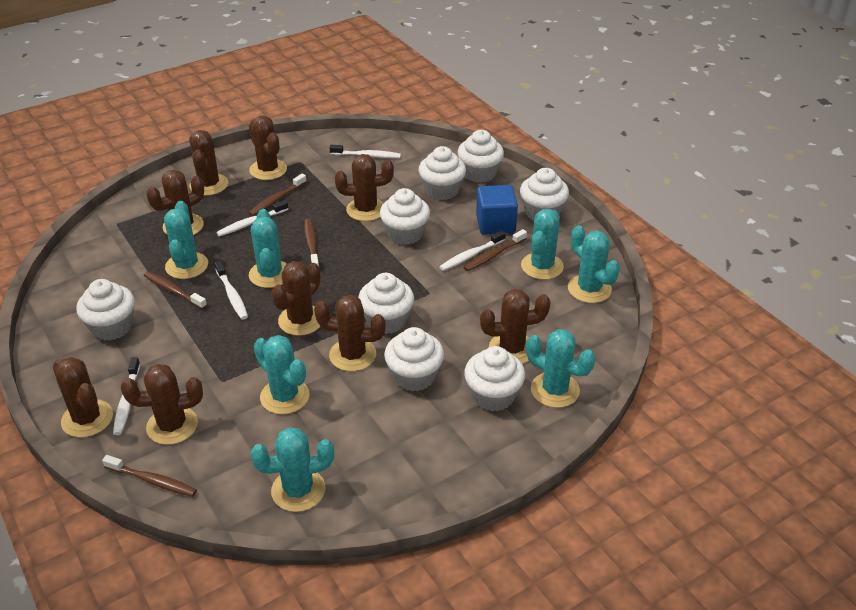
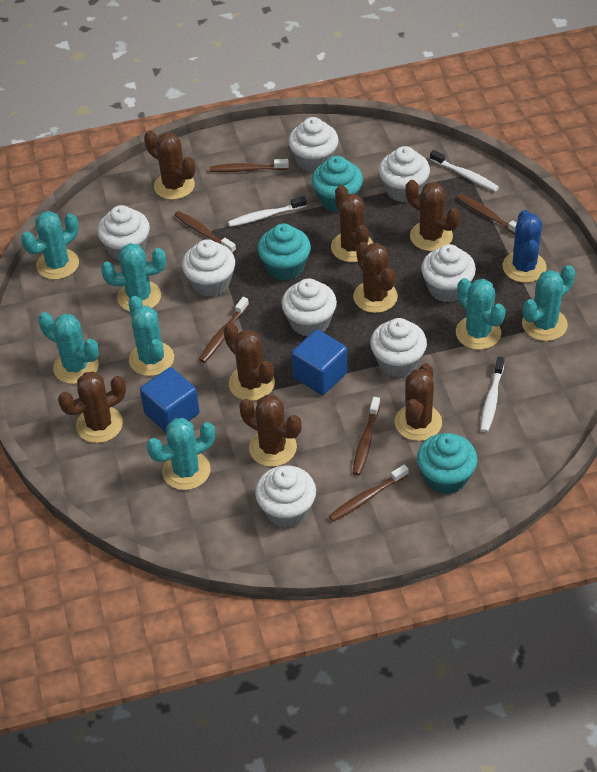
blue cactus: none = 0 -> [503,210,547,283] = 1
blue cube: [476,185,518,235] = 1 -> [140,367,200,433] [291,329,348,395] = 2
brown cactus: [53,357,113,438] [121,364,203,445] [146,170,204,235] [189,130,228,196] [249,116,287,180] [271,261,321,336] [314,295,386,371] [335,154,394,221] [480,289,551,364] = 9 -> [58,372,126,443] [144,130,195,200] [223,323,275,401] [239,395,301,467] [331,185,373,262] [353,242,398,313] [395,363,442,441] [406,180,460,251] = 8
brown toothbrush: [102,455,197,497] [144,271,207,309] [248,174,307,216] [304,219,319,266] [463,229,527,271] = 5 -> [175,211,236,253] [199,297,249,363] [210,159,289,172] [329,465,409,522] [353,397,380,475] [456,193,517,235] = 6
turquoise cupcake: none = 0 -> [258,223,311,281] [312,156,363,212] [417,433,477,494] = 3
white toothbrush: [113,357,140,435] [215,261,248,320] [216,200,288,237] [329,145,401,158] [439,230,506,271] = 5 -> [228,196,307,227] [430,150,499,192] [480,356,505,432] = 3

